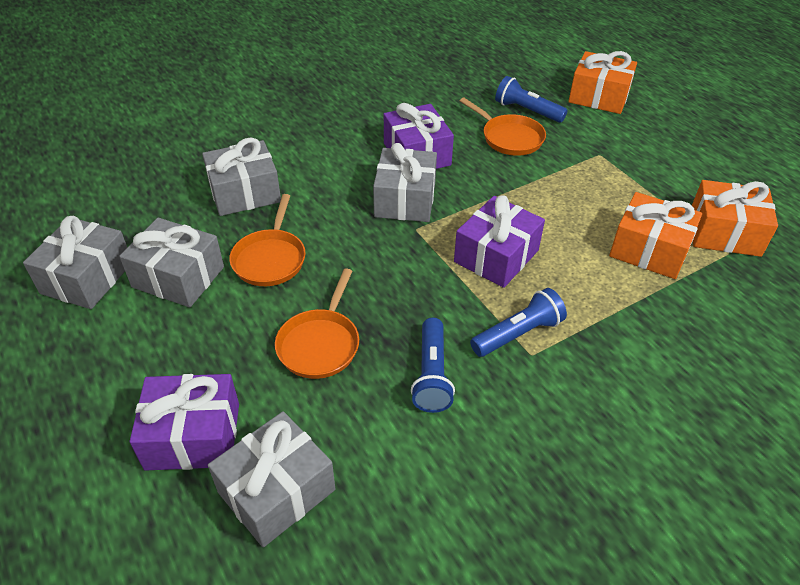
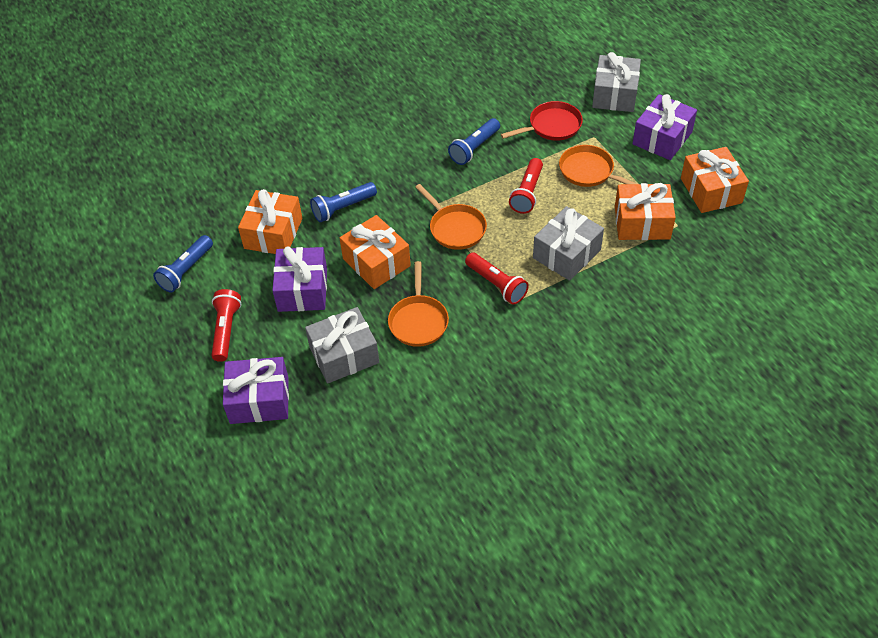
grey gift: [23,216,127,309] [119,218,224,307] [202,137,281,216] [208,411,335,547] [373,143,437,222] = 5 -> [305,307,379,384] [533,206,604,281] [592,52,641,112] = 3
orange gift: [568,51,637,114] [609,192,702,279] [692,180,778,257] = 3 -> [238,189,303,254] [340,215,411,289] [615,183,676,240] [681,147,749,213] = 4
red flashlight: none = 0 -> [211,289,242,362] [465,253,529,305] [509,158,543,214] = 3
red pan: none = 0 -> [501,101,583,141] = 1

